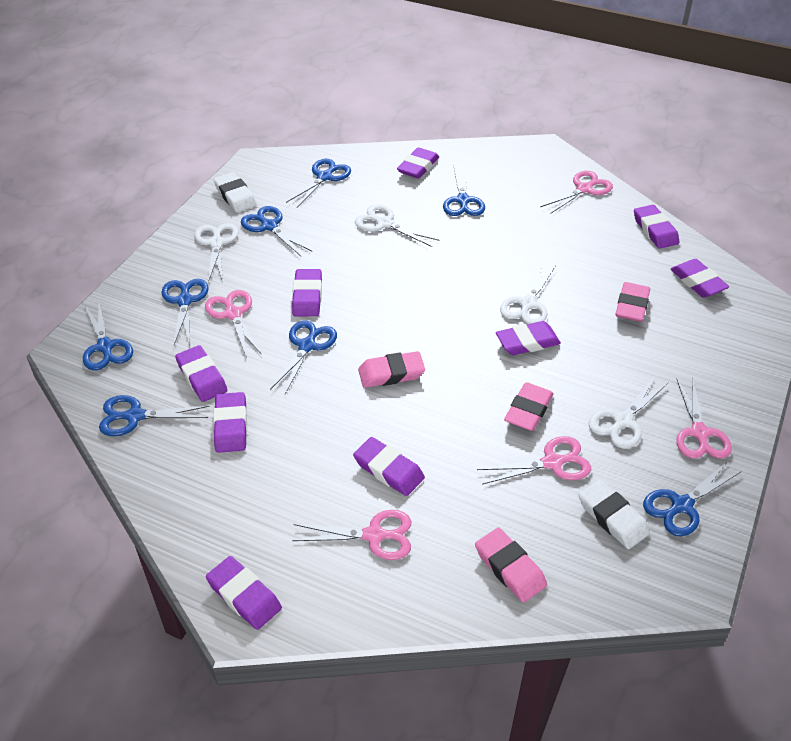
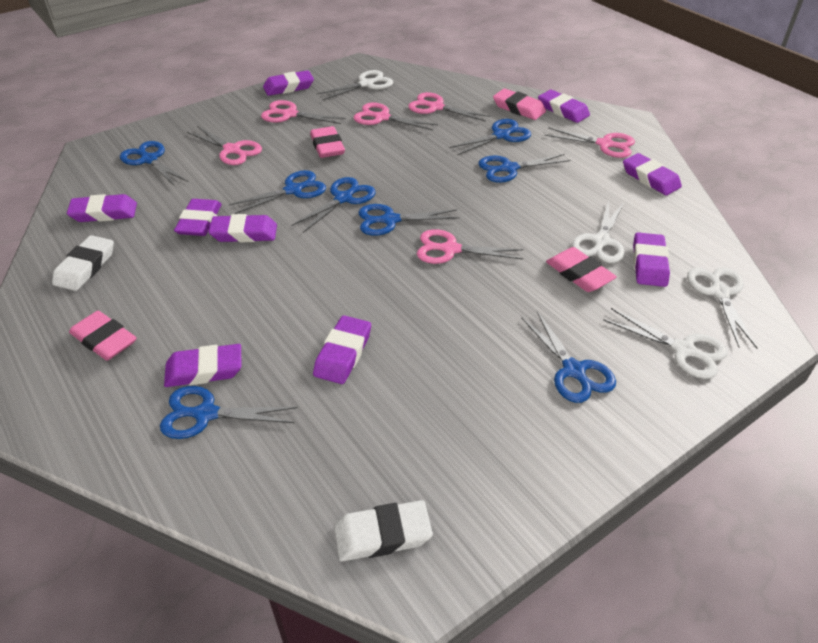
pink scissors: [205,290,261,358] [292,510,411,560] [477,436,591,485] [540,171,613,214] [676,376,732,459] = 5 -> [187,126,262,165] [261,100,346,124] [354,103,438,130] [408,92,491,122] [417,229,524,264] [545,127,635,158] = 6

